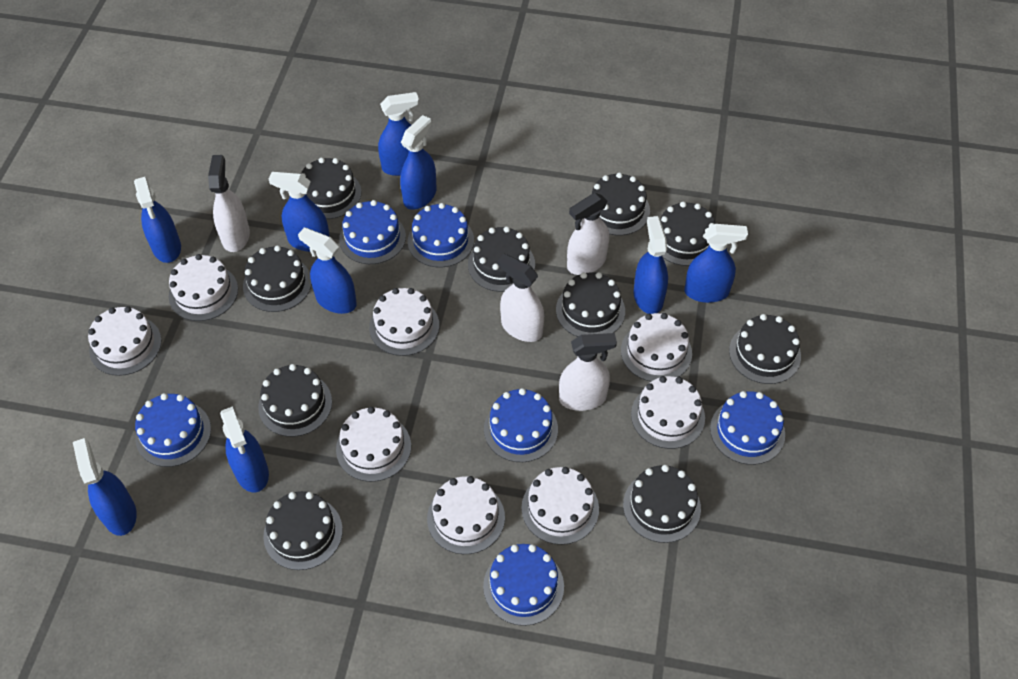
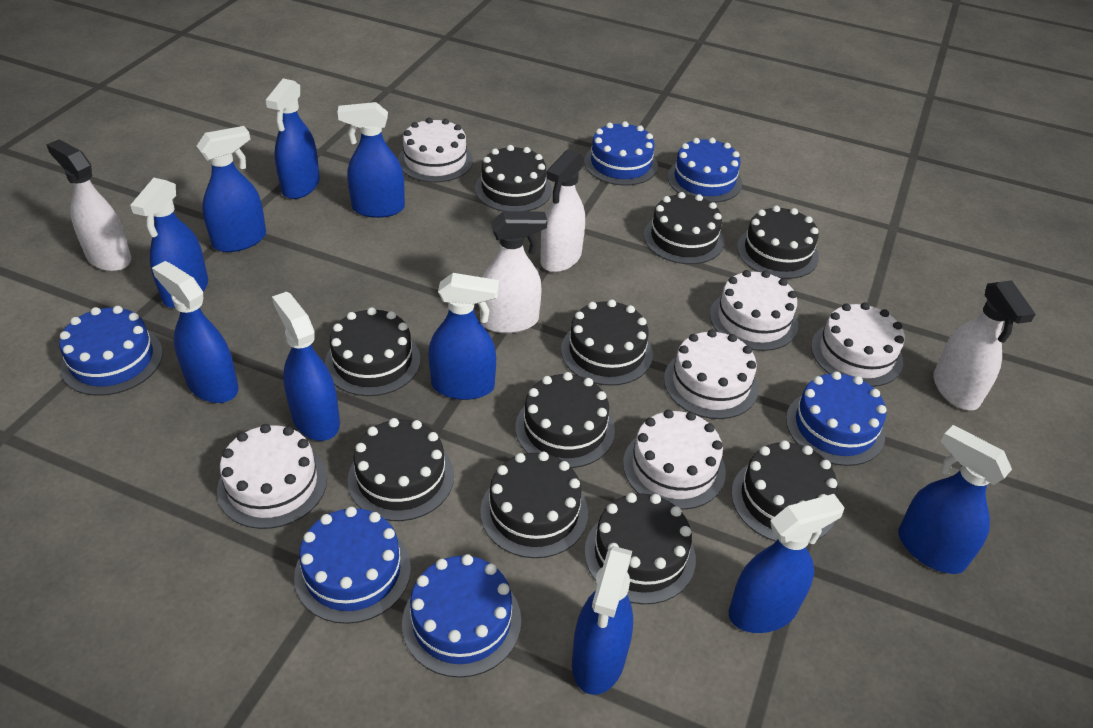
blue spray bottle: [73,438,137,536] [134,176,181,263] [220,406,269,493] [269,172,330,252] [298,227,357,314] [378,92,419,176] [400,115,436,210] [634,216,668,314] [684,224,748,303] = 9 -> [130,178,208,308] [152,261,239,403] [197,126,266,252] [265,78,320,199] [272,291,340,441] [338,102,405,218] [429,273,499,400] [572,546,633,695] [729,494,844,633] [898,425,1012,574] = 10
white cake: [88,306,162,376] [169,254,238,321] [336,407,411,482] [369,288,439,356] [427,476,505,554] [521,467,599,545] [621,313,692,381] [631,376,705,449] = 8 -> [217,424,327,529] [398,118,473,182] [623,409,726,510] [664,330,759,419] [710,270,798,351] [811,302,905,387] = 6

